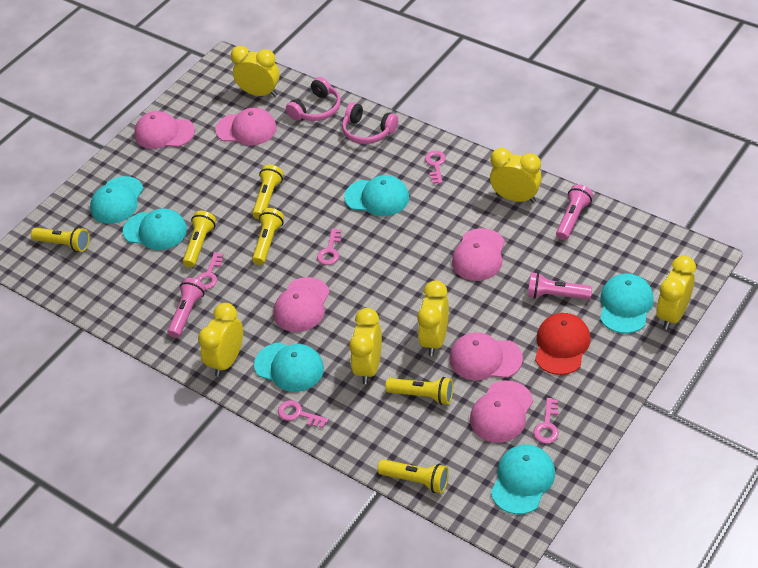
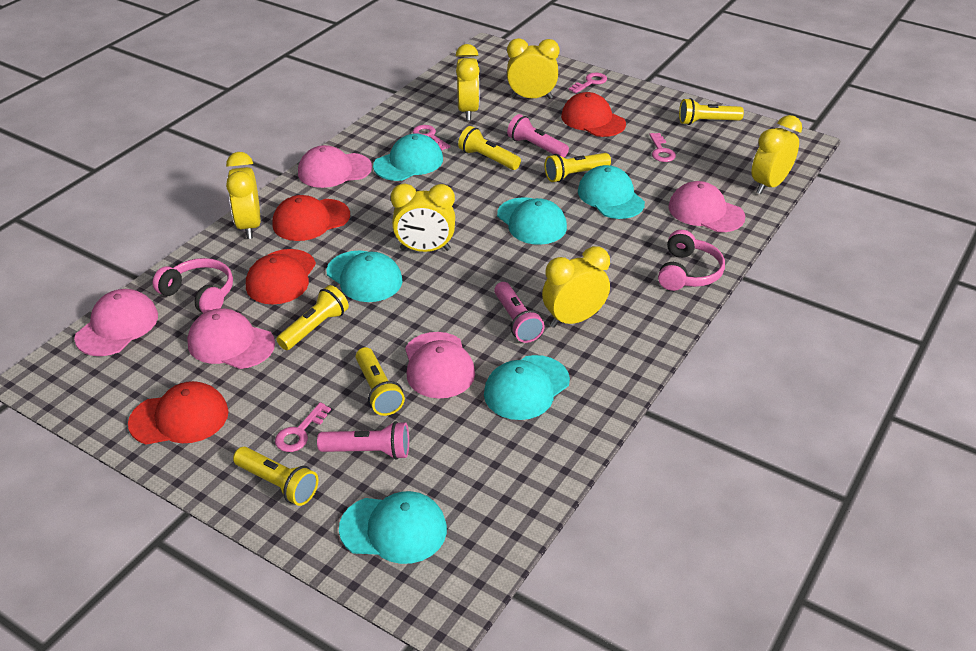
pink cap: [134,111,195,149] [215,107,277,146] [274,277,330,332] [449,332,523,380] [452,228,505,281] [470,381,533,443] = 6 -> [74,289,158,356] [187,308,275,369] [298,145,372,188] [405,332,475,399] [668,181,745,232] = 5
pink key: [196,252,223,290] [278,400,328,428] [317,228,341,265] [425,151,446,184] [533,398,559,444] = 5 -> [275,402,331,452] [413,125,450,151] [569,73,607,93] [649,133,676,162] = 4
red cap: [535,313,591,375] = 1 -> [128,381,228,445] [246,249,316,304] [272,195,350,241] [561,92,626,137] = 4

